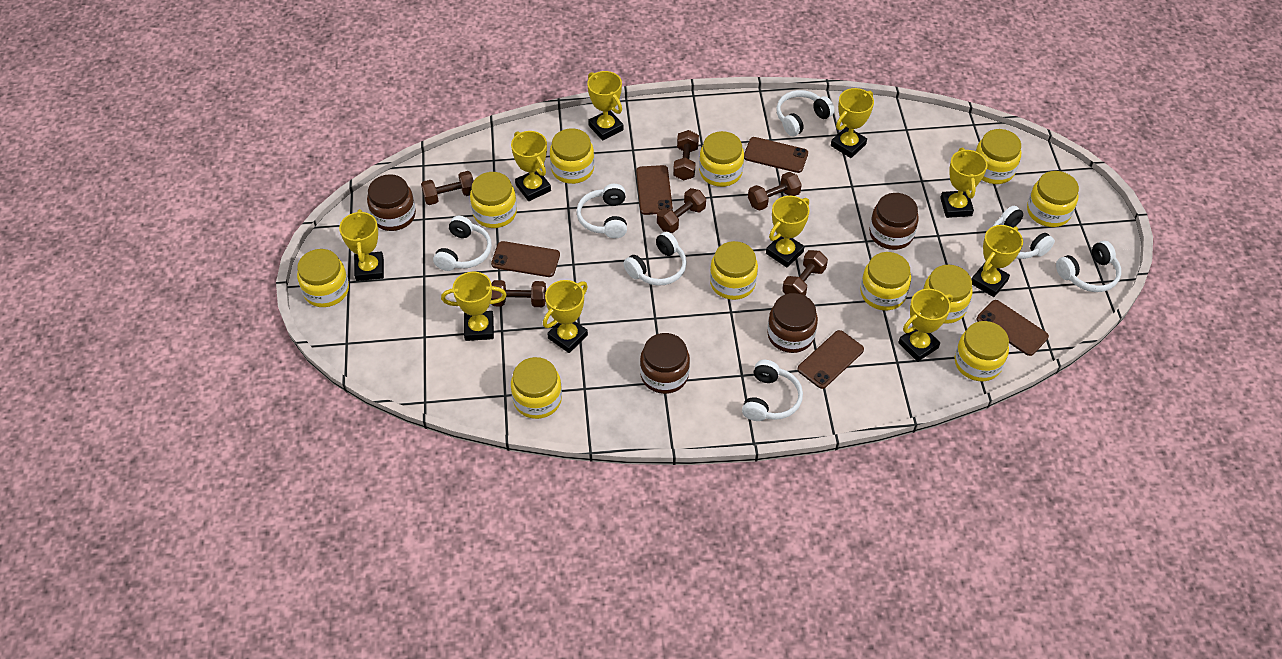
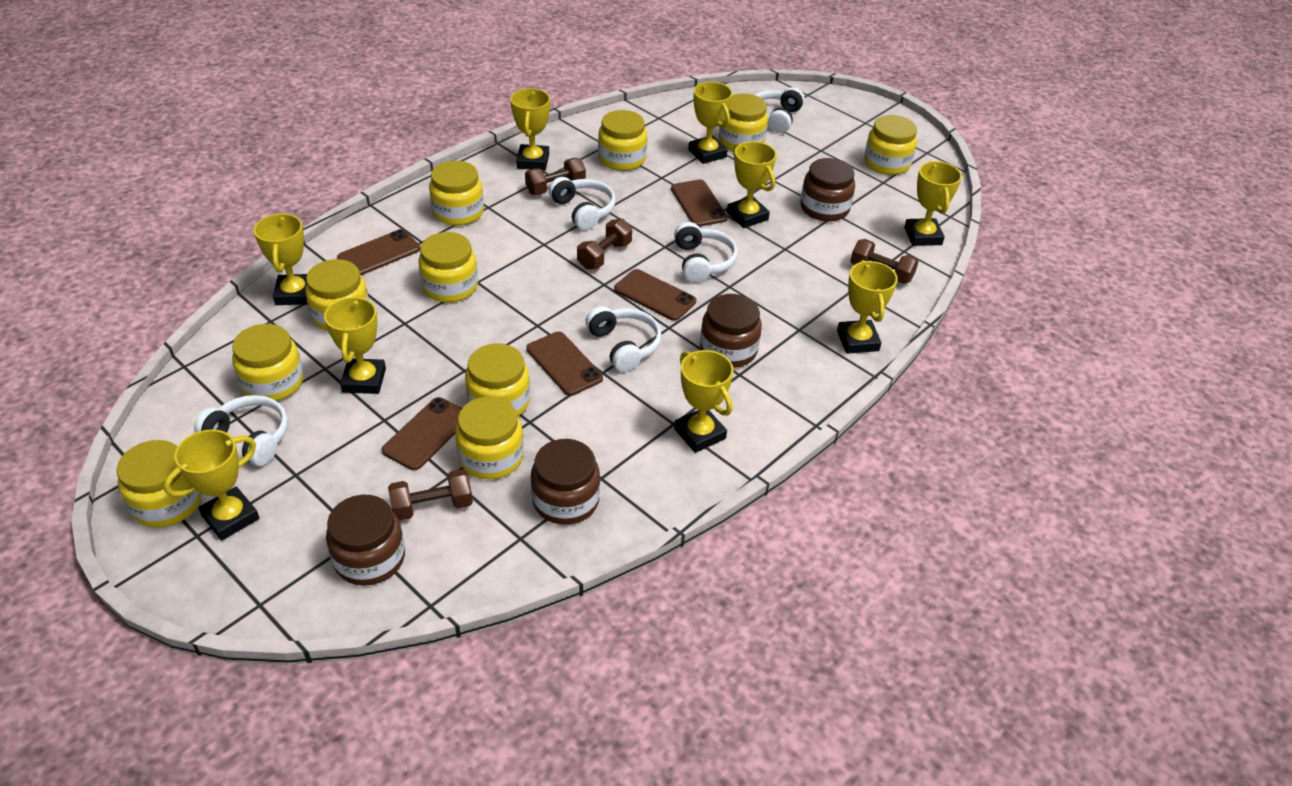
brown dumbbell: [421,171,474,205] [491,280,546,307] [657,188,706,233] [673,130,699,181] [748,172,802,210] [782,250,828,296] = 6 -> [388,469,473,521] [525,158,586,195] [577,219,632,269] [850,239,919,284] = 4
white headphones: [433,216,492,271] [577,184,627,238] [623,232,687,286] [742,360,803,421] [776,90,834,136] [993,206,1055,259] [1056,241,1121,292] = 7 -> [194,395,288,466] [549,177,616,230] [585,306,662,372] [674,222,738,282] [755,87,805,133] = 5
yellow jar: [297,249,349,307] [470,172,517,228] [511,357,562,419] [550,128,594,184] [699,131,744,187] [710,241,758,300] [860,252,911,310] [923,265,972,324] [955,321,1009,381] [976,129,1021,184] [1027,171,1079,227] = 11 -> [116,440,202,528] [232,324,304,401] [305,259,369,331] [418,232,478,303] [429,161,484,226] [455,397,524,479] [465,344,530,416] [598,110,647,171] [719,93,768,151] [864,115,917,175] = 10
yellow trophy: [339,209,384,281] [441,272,507,341] [511,131,551,201] [543,280,588,353] [587,71,623,140] [766,196,810,267] [831,88,874,158] [898,289,953,362] [940,148,987,218] [971,225,1023,297] = 10 -> [163,429,259,540] [254,213,308,305] [324,295,386,394] [510,88,550,170] [674,350,734,453] [688,82,733,164] [727,141,777,228] [837,260,898,354] [904,161,962,246] = 9

